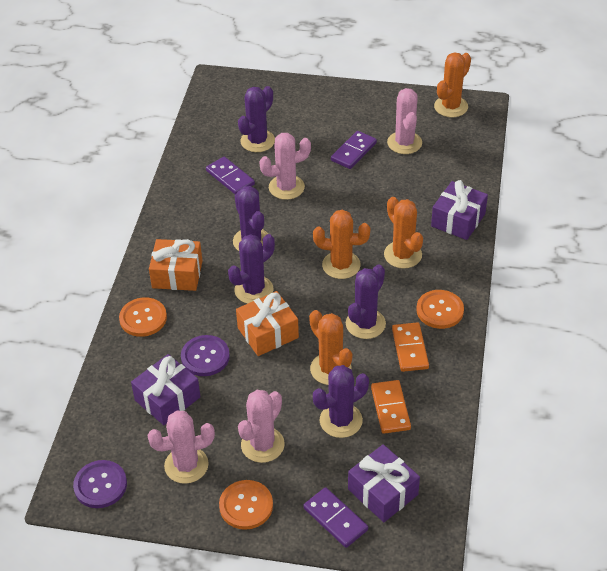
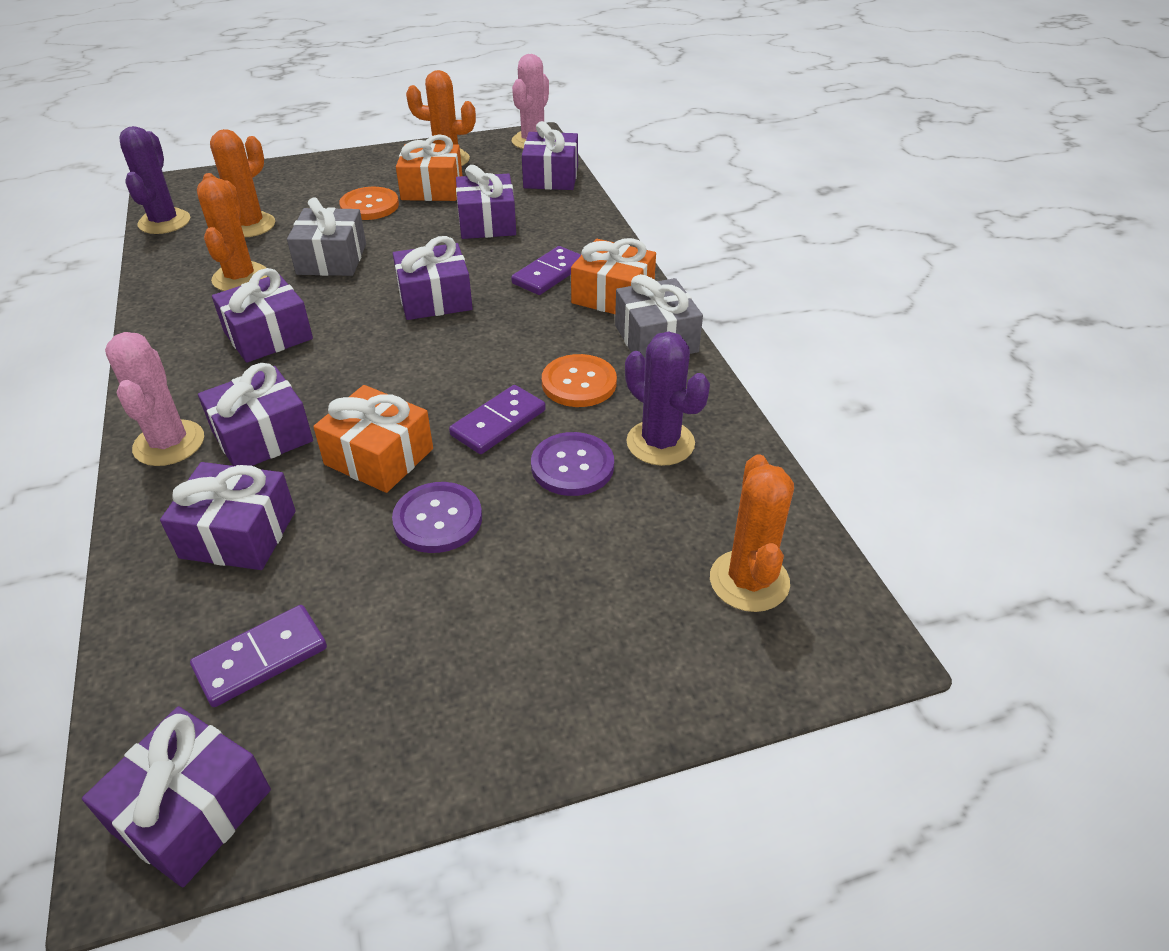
grey gift: none = 0 -> [287,197,366,276] [615,274,703,358] = 2
orange button: [119,298,167,337] [219,480,273,530] [416,290,464,329] = 3 -> [339,187,399,220] [542,354,617,407] = 2
orange domino: [371,380,411,434] [392,322,429,372] = 2 -> none = 0
orange gift: [149,239,202,291] [236,291,299,356] = 2 -> [313,385,433,493] [396,134,462,201] [571,238,656,314] = 3
pink cactus: [147,410,215,484] [238,390,285,463] [259,133,311,200] [387,88,422,154] = 4 -> [105,332,204,466] [512,54,549,149] = 2
purple cactus: [228,234,275,304] [233,186,268,251] [238,86,275,152] [313,365,369,438] [346,264,386,339] = 5 -> [119,126,190,234] [625,331,710,466] = 2
purple gift: [131,354,201,425] [348,444,420,522] [431,180,488,240] = 3 -> [82,706,271,887] [160,462,296,570] [198,363,313,466] [212,268,313,363] [393,236,473,320] [456,165,516,239] [522,121,578,190] = 7

